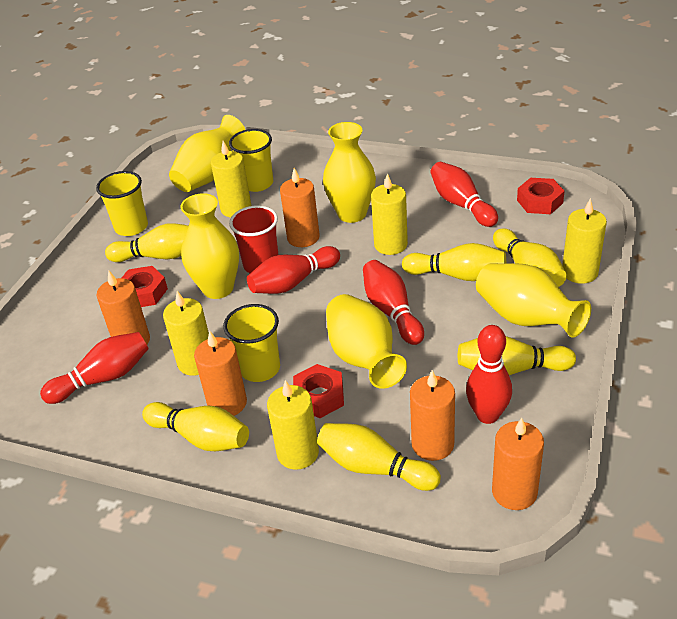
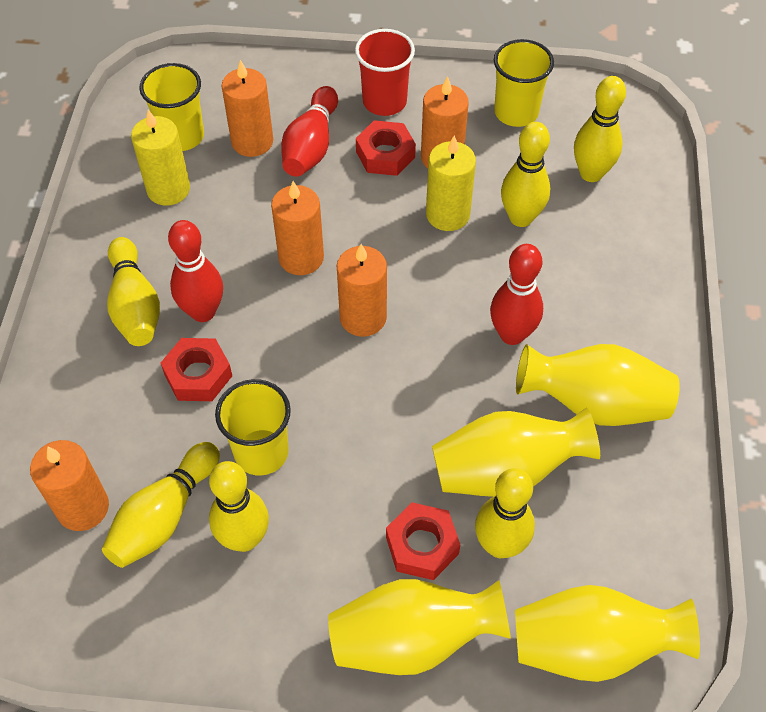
red bowling pin: [40,332,149,404] [247,246,340,294] [363,260,424,345] [430,162,498,227] [466,325,512,424] = 5 -> [168,220,223,322] [281,86,338,177] [490,244,543,345] = 3
yellow candle: [163,291,209,376] [211,141,251,217] [267,380,319,470] [371,173,408,255] [562,198,607,284] = 5 -> [131,110,190,206] [426,135,476,231] = 2
yellow vase: [169,115,245,192] [180,193,239,299] [323,122,376,223] [326,294,407,389] [476,263,591,338] = 5 -> [328,579,511,675] [432,408,600,497] [515,585,700,682] [516,344,680,426] = 4

